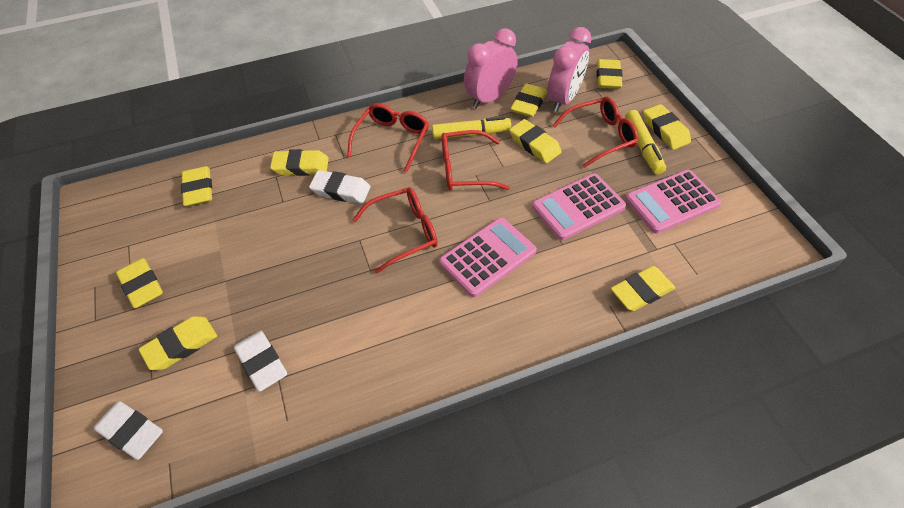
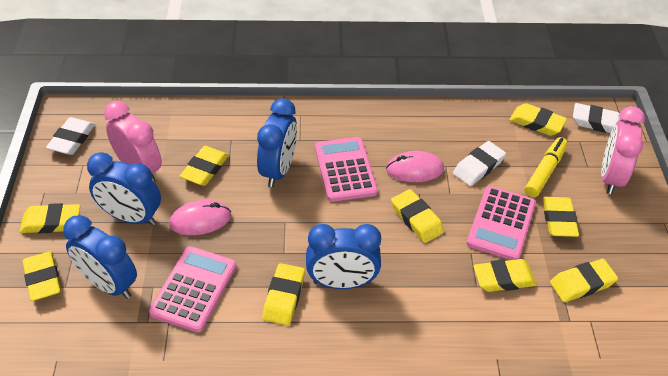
blue clock: none = 0 -> [63,215,137,299] [87,152,161,225] [257,98,297,187] [306,224,381,289] = 4
pink mouse: none = 0 -> [169,200,231,235] [386,151,444,182] = 2
red glasses: [347,103,429,172] [353,187,438,274] [442,130,510,190] [552,97,638,168] = 4 -> none = 0
yellow marker: [432,116,511,139] [625,110,666,174] = 2 -> [525,137,568,198] = 1

